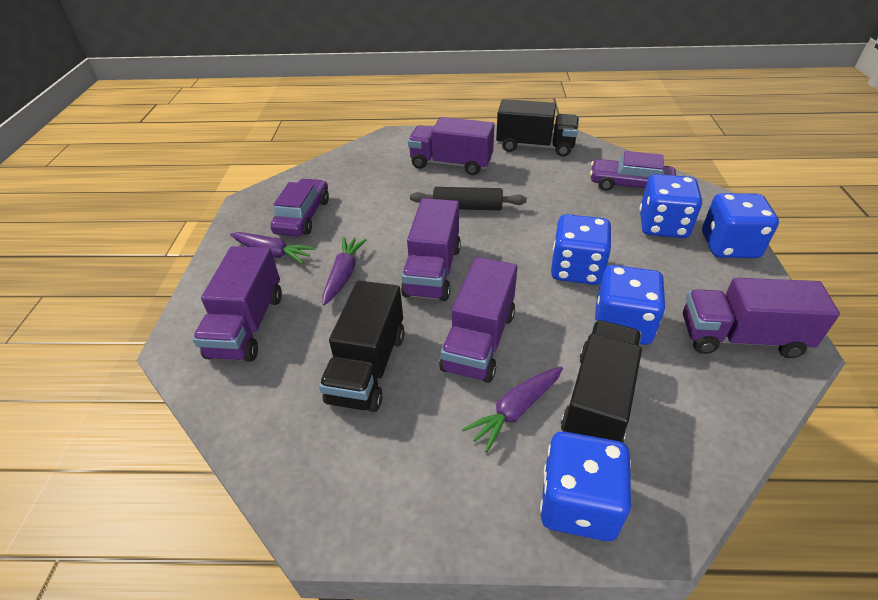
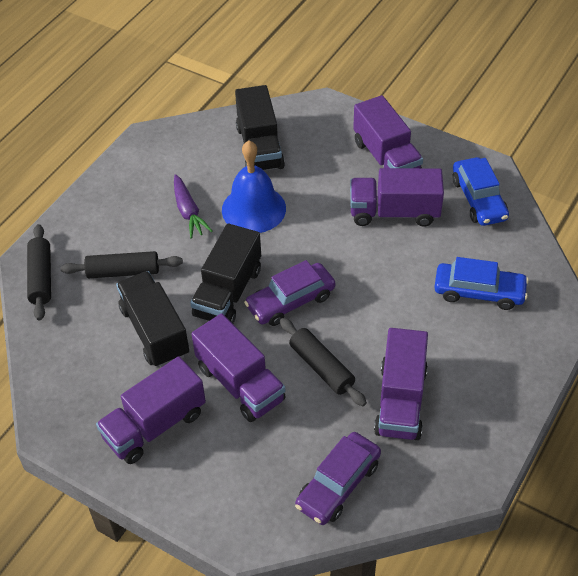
black rolling pin: [410,187,527,210] = 1 -> [27,224,51,320] [61,251,183,278] [280,318,367,406] = 3
blue bell: none = 0 -> [222,141,286,233] = 1
blue car: none = 0 -> [434,257,529,310] [452,157,509,226] = 2
blue dice: [540,431,631,541] [551,214,612,285] [595,265,666,345] [640,174,702,238] [702,193,779,258] = 5 -> none = 0
purple carrot: [230,232,316,264] [322,237,367,305] [462,366,563,453] = 3 -> [174,174,213,239] = 1

